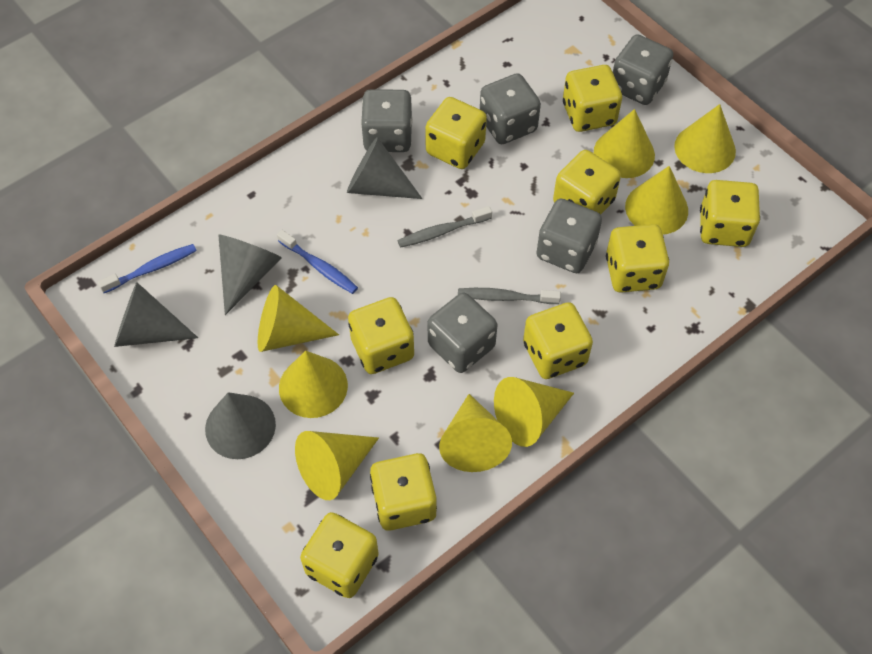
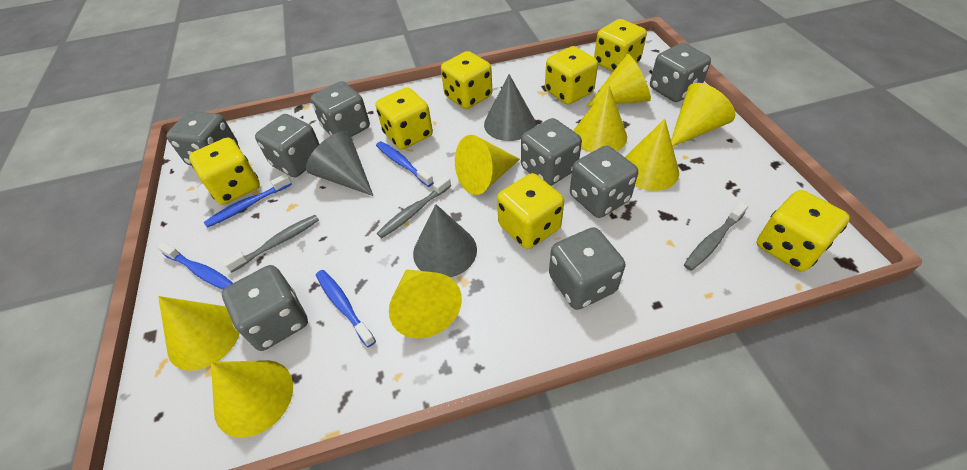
blue toothbrush: [98,244,197,293] [277,230,358,294] = 2 -> [157,242,233,290] [204,174,292,228] [316,270,376,347] [376,141,434,187] = 4
grey cone: [114,282,198,347] [205,392,276,459] [218,235,281,315] [347,137,423,199] = 4 -> [306,131,374,196] [413,204,477,277] [484,74,535,141] = 3
grey dice: [361,89,413,152] [428,293,497,373] [480,73,541,144] [536,199,602,273] [613,34,673,105] = 5 -> [166,111,238,165] [222,265,308,351] [255,114,319,177] [310,81,370,137] [521,118,582,186] [549,227,625,310] [570,145,638,218] [650,43,711,102] = 8
grey toothbrush: [397,206,492,248] [458,288,561,304] = 2 -> [223,215,319,273] [377,176,451,238] [684,202,748,271] = 3
yellow dice: [300,512,379,598] [348,297,414,374] [370,453,437,531] [425,97,487,169] [523,302,593,379] [553,150,621,214] [563,65,622,132] [606,224,669,293] [700,180,760,247] = 9 -> [189,138,260,205] [375,87,433,150] [441,51,492,109] [497,173,564,249] [545,46,598,105] [594,19,647,72] [756,190,850,272] = 7

